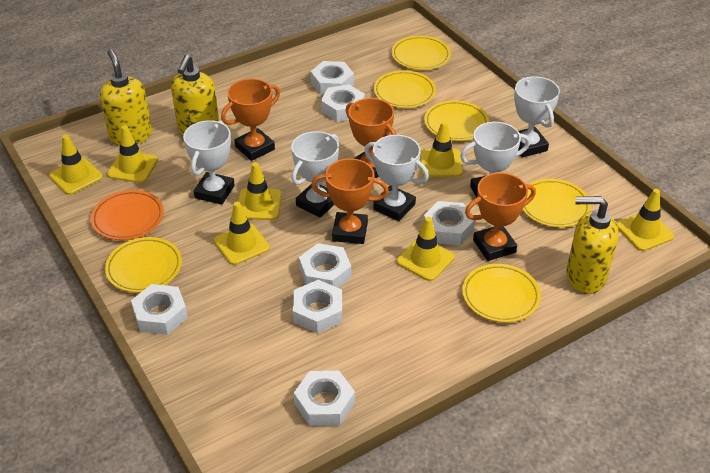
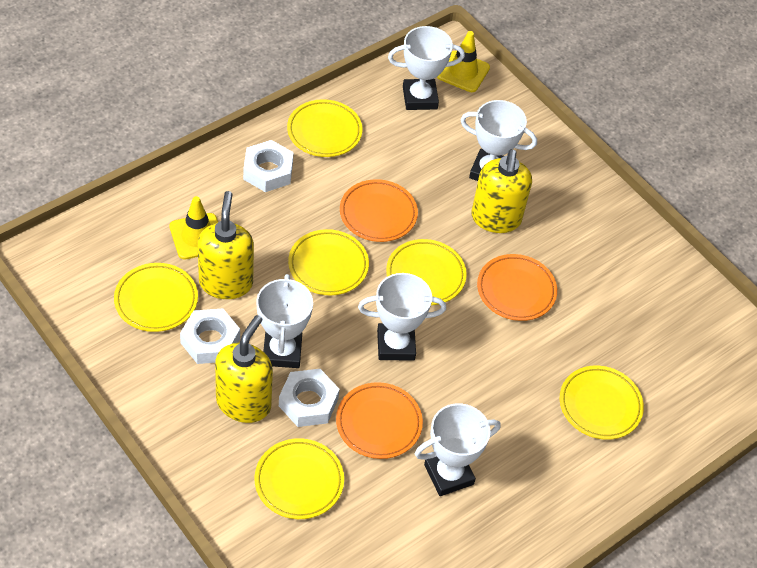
orange plate: [91,190,164,240] = 1 -> [336,382,423,459] [340,179,418,242] [477,254,557,321] = 3
orange trophy: [221,79,280,161] [311,159,389,244] [346,98,397,178] [465,173,536,261] = 4 -> none = 0
white nut: [131,284,188,335] [293,280,342,333] [294,371,355,426] [299,243,351,288] [311,61,354,94] [321,85,365,122] [423,201,475,245] = 7 -> [180,309,240,364] [243,140,294,192] [279,369,340,427] = 3
yellow traffic cone: [49,134,103,195] [107,125,158,183] [214,202,270,265] [238,162,282,220] [397,217,455,281] [420,121,463,177] [616,189,674,251] = 7 -> [169,196,218,260] [437,31,490,92] = 2

